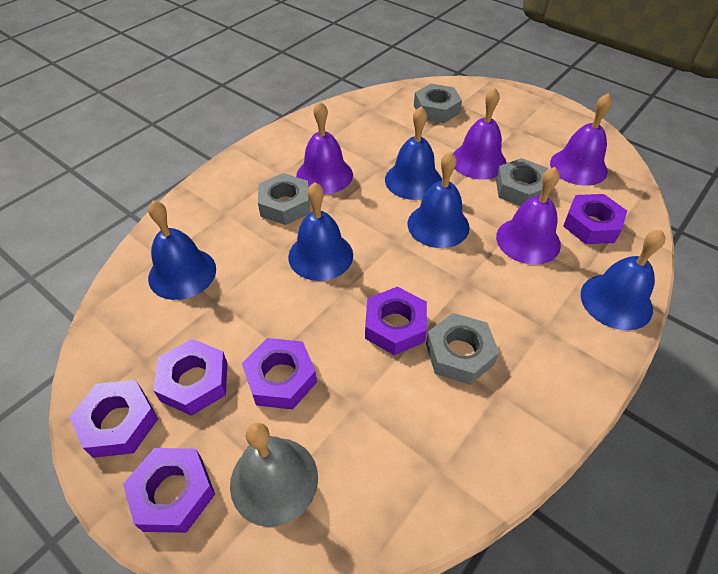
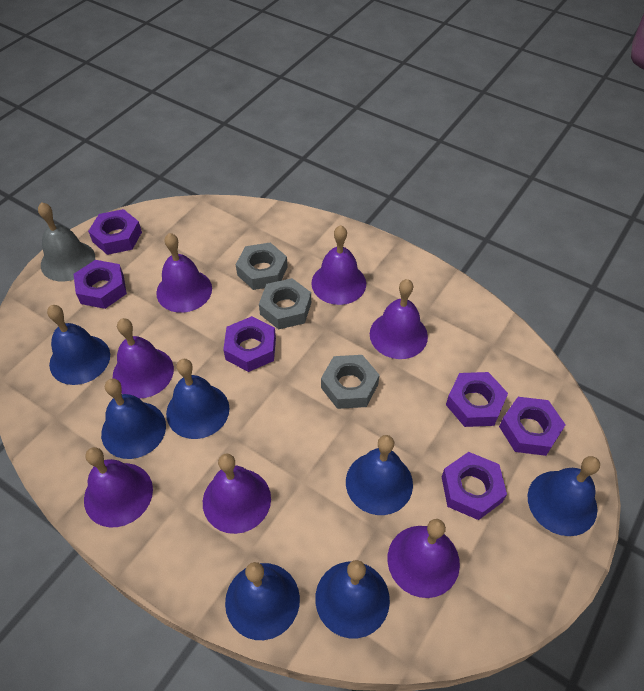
blue bell: [148,200,216,300] [288,182,353,281] [385,107,442,200] [408,151,470,248] [580,230,665,330] = 5 -> [47,305,110,385] [101,379,166,459] [166,359,230,439] [225,562,300,640] [315,560,390,638] [346,435,413,515] [528,456,600,536] = 7
grey nut: [258,173,310,225] [414,84,462,123] [426,313,499,385] [496,158,548,206] = 4 -> [236,242,288,290] [259,278,311,329] [321,355,379,409] = 3
purple bell: [296,102,353,194] [453,88,507,179] [496,167,561,265] [550,93,612,186] = 4 -> [84,447,153,527] [113,318,174,399] [156,233,212,313] [203,453,271,534] [311,225,366,305] [370,279,428,359] [388,519,460,598] = 7

